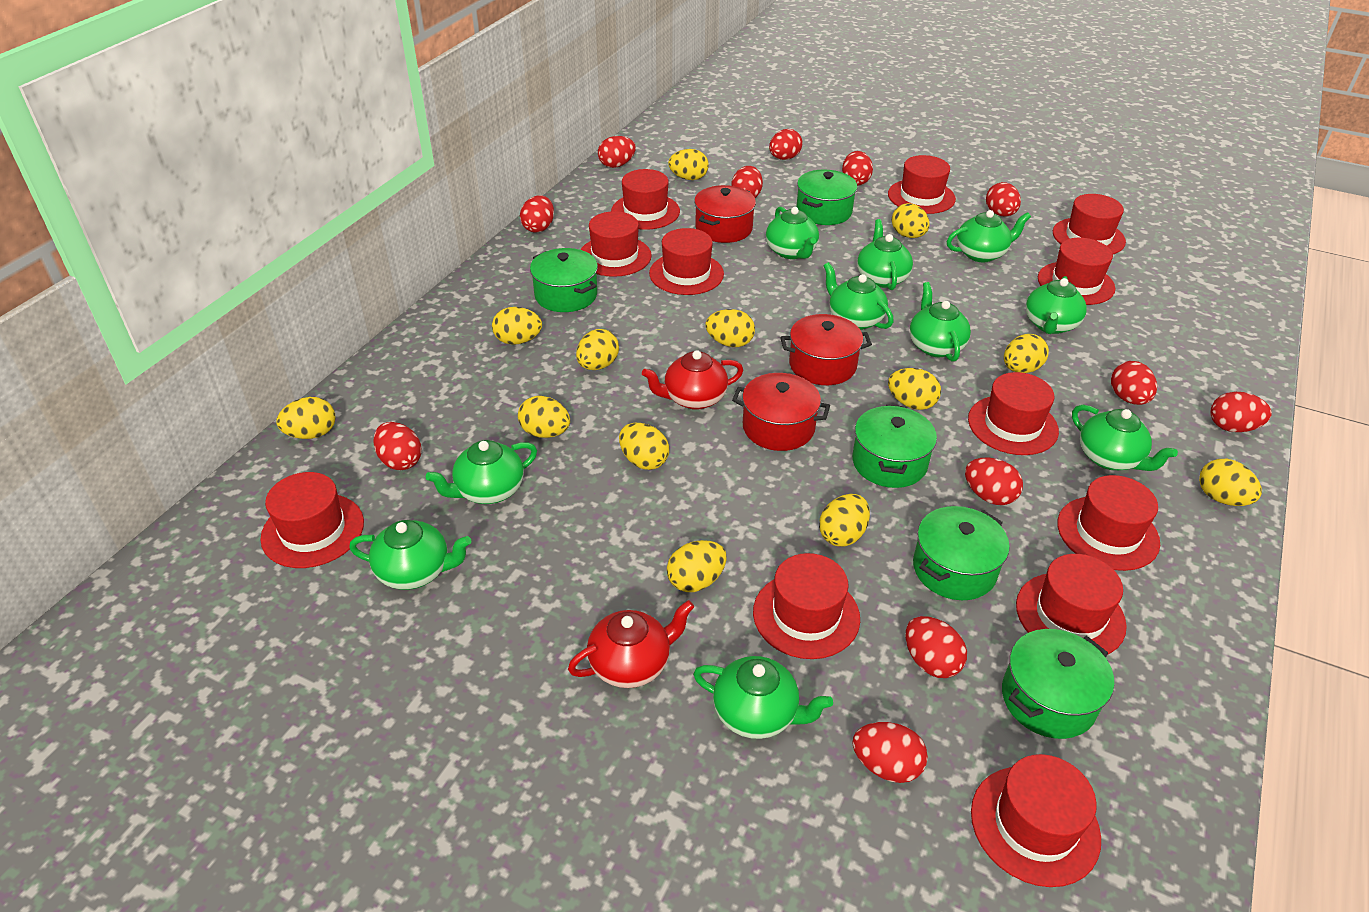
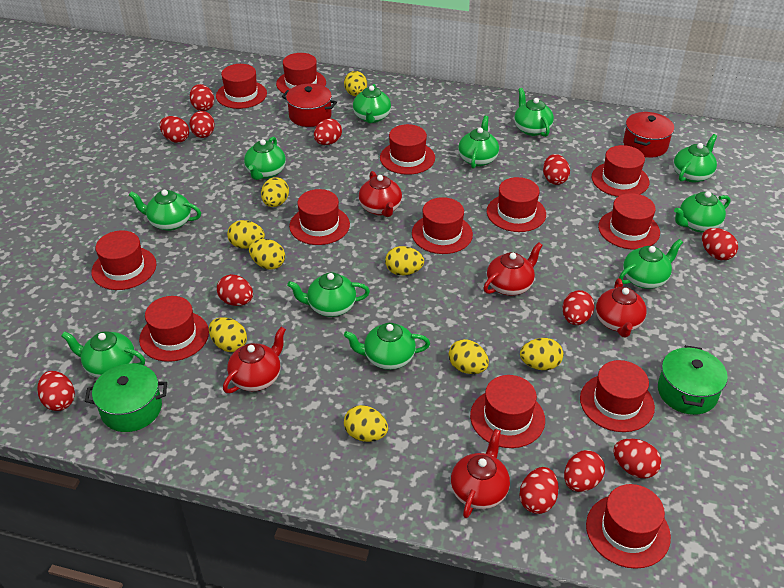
green pot: [530,248,598,312] [796,169,857,225] [852,404,937,488] [913,506,1010,600] [1002,629,1114,739] = 5 -> [85,364,167,432] [658,345,728,415] = 2
green teapot: [349,520,472,590] [426,440,537,504] [693,656,833,739] [766,207,819,259] [823,262,894,330] [857,219,913,290] [910,282,971,362] [947,210,1031,262] [1026,276,1087,334] [1072,405,1178,471] = 10 -> [61,331,145,378] [129,190,201,231] [244,137,286,180] [287,272,370,317] [344,323,430,370] [353,84,391,123] [458,116,499,169] [514,88,554,137] [619,239,683,289] [674,134,717,183] [674,191,730,232] = 11
red hat: [260,472,364,568] [580,211,652,277] [611,169,680,230] [649,228,724,295] [753,553,860,659] [888,155,956,214] [968,372,1059,455] [971,754,1101,887] [1016,554,1127,655] [1038,238,1115,305] [1053,194,1126,254] [1057,475,1160,571] = 12 -> [91,230,156,290] [139,296,209,362] [216,64,267,109] [276,53,326,93] [289,189,350,245] [380,124,435,175] [412,197,473,254] [470,375,545,448] [487,177,546,232] [580,360,655,432] [586,484,671,569] [591,145,649,197] [598,193,660,250] = 13
red pot: [694,185,756,243] [732,373,830,451] [780,314,872,385] = 3 -> [282,83,337,127] [623,112,674,158] = 2
red teapot: [568,600,694,688] [642,350,743,410] = 2 -> [223,327,286,393] [359,171,402,217] [451,429,510,518] [484,242,543,296] [596,278,647,337] = 5
yellow egg: [276,397,335,439] [492,307,542,345] [518,396,570,438] [576,329,619,370] [619,423,669,470] [667,540,727,592] [668,149,709,180] [705,309,755,347] [819,494,870,547] [888,368,941,410] [892,203,930,238] [1004,334,1049,373] [1199,459,1262,506] = 13 -> [209,317,247,352] [227,220,265,249] [249,239,285,270] [261,177,289,207] [344,71,367,96] [344,405,388,442] [385,246,424,275] [449,339,489,374] [520,338,563,370] = 9

